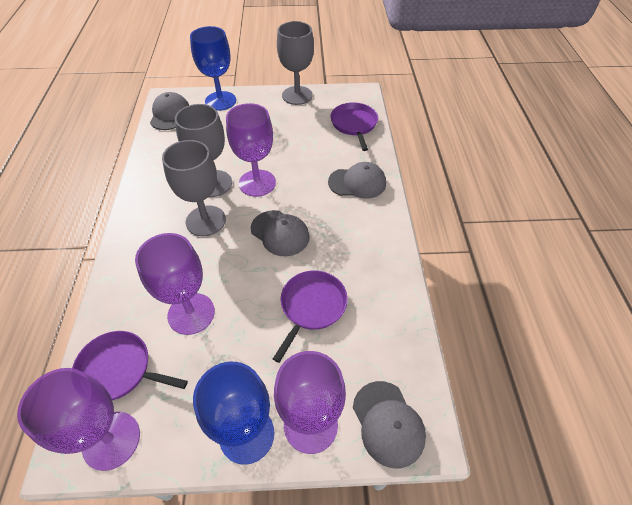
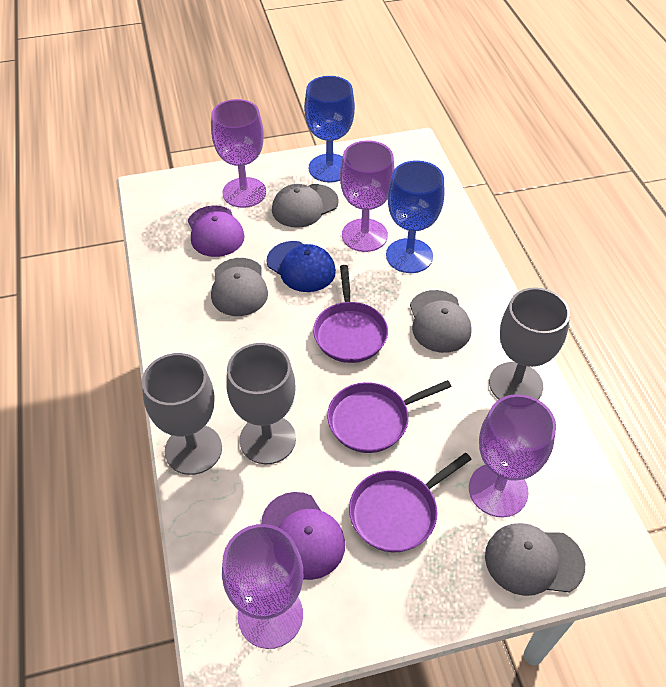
blue cap: none = 0 -> [266,241,336,292] = 1
purple cap: none = 0 -> [188,205,245,257] [261,492,345,580] = 2

